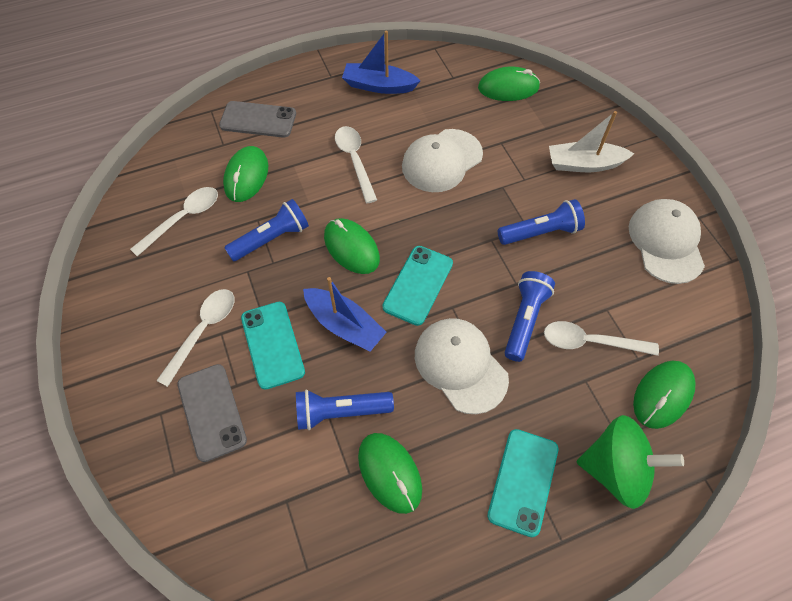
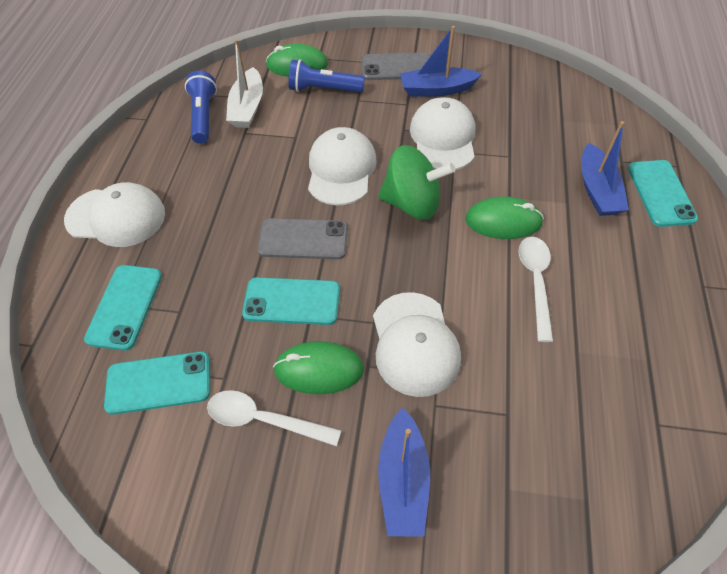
blue boat: [303,277,387,352] [342,31,421,94] = 2 -> [378,408,430,537] [400,26,482,97] [581,121,629,216] = 3
blue flashlight: [224,199,309,261] [296,390,394,430] [498,199,585,245] [505,271,555,362] = 4 -> [185,71,217,144] [289,59,365,93] = 2
green mouse: [223,146,268,202] [324,218,380,274] [358,433,422,514] [478,67,540,101] [633,361,696,429] = 5 -> [266,44,328,77] [273,341,364,394] [465,196,544,239] = 3
turquoise phone: [241,302,305,390] [383,246,453,326] [487,429,558,537] = 3 -> [84,265,162,351] [104,351,210,415] [242,277,340,325] [628,160,698,227] = 4
white cap: [402,129,483,192] [415,318,509,414] [629,199,705,284] = 3 -> [64,182,165,247] [308,127,377,205] [373,292,461,397] [410,97,475,170] = 4
white spoon: [130,187,218,256] [156,289,234,387] [335,126,377,203] [544,321,659,356] = 4 -> [207,390,341,446] [519,237,553,342] = 2

